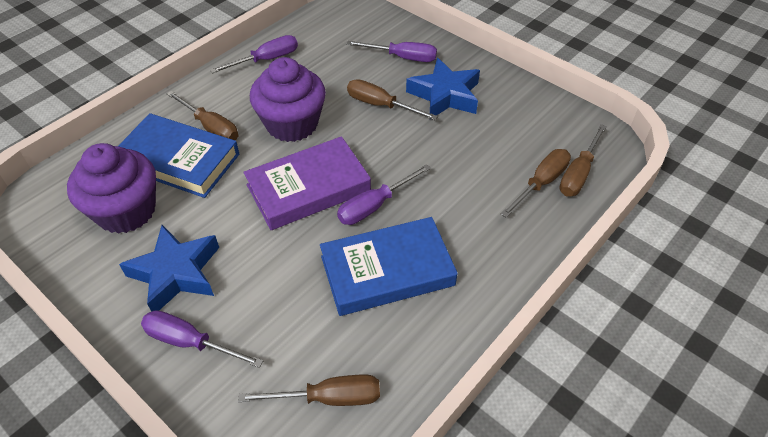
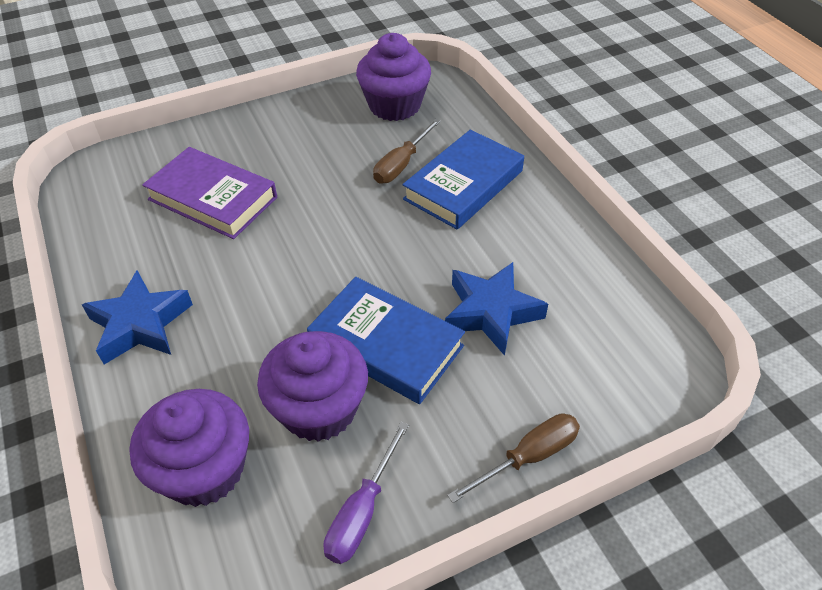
brown screwdriver: [167,91,238,141] [238,374,380,406] [347,79,438,120] [501,149,571,218] [559,124,607,196] = 5 -> [373,119,441,184] [447,414,580,503] = 2
purple cupcake: [67,143,156,234] [250,57,326,142] = 2 -> [129,389,249,507] [257,331,368,442] [356,33,431,121] = 3
purple screwdriver: [141,310,263,368] [210,35,298,74] [337,164,431,225] [346,41,437,62] = 4 -> [324,422,409,564] = 1

